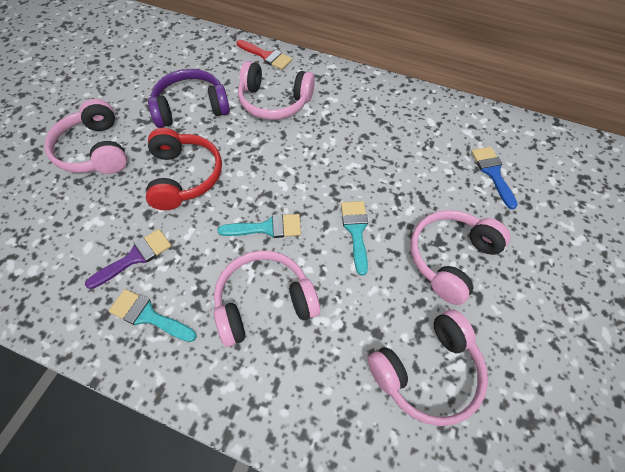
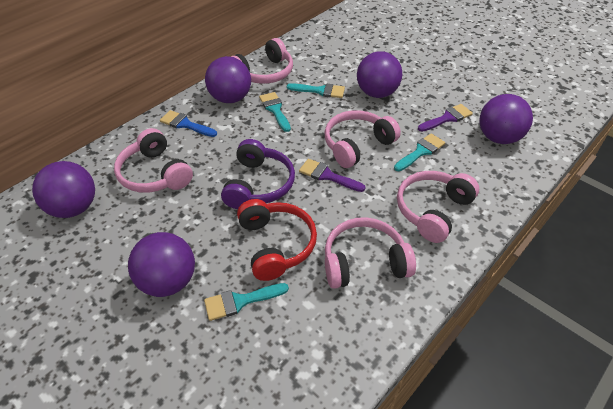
purple ball: none = 0 -> [32,161,95,218] [128,232,195,297] [205,56,251,103] [357,51,402,98] [479,94,533,144] = 5
purple brush: [85,229,171,289] = 1 -> [299,159,366,192] [418,104,473,132] = 2
red brush: [237,40,292,70] = 1 -> none = 0
turquoise brush: [109,289,197,342] [218,214,301,238] [341,201,368,276] = 3 -> [204,283,289,321] [259,92,291,132] [287,83,345,98] [394,134,445,171] = 4

